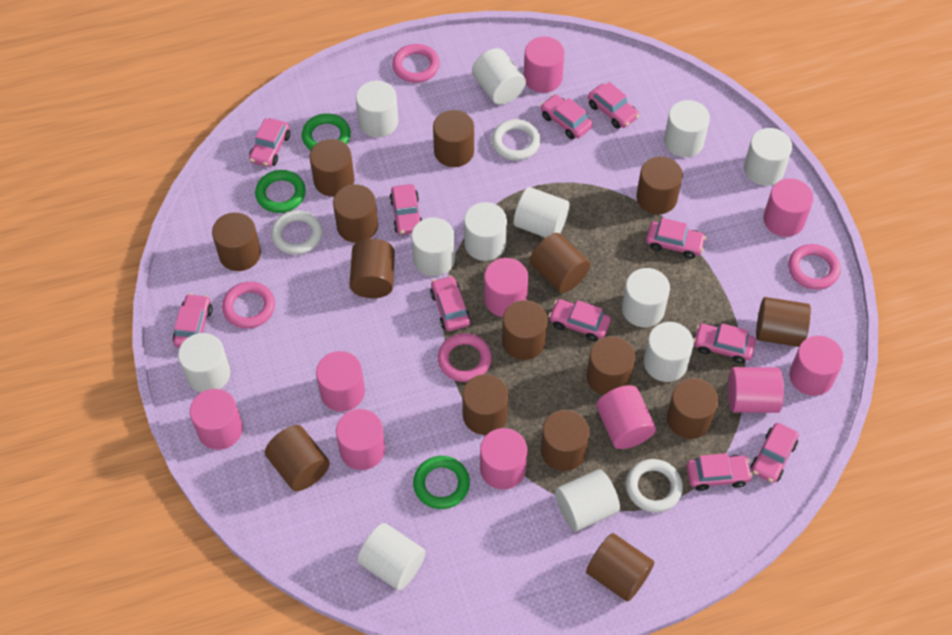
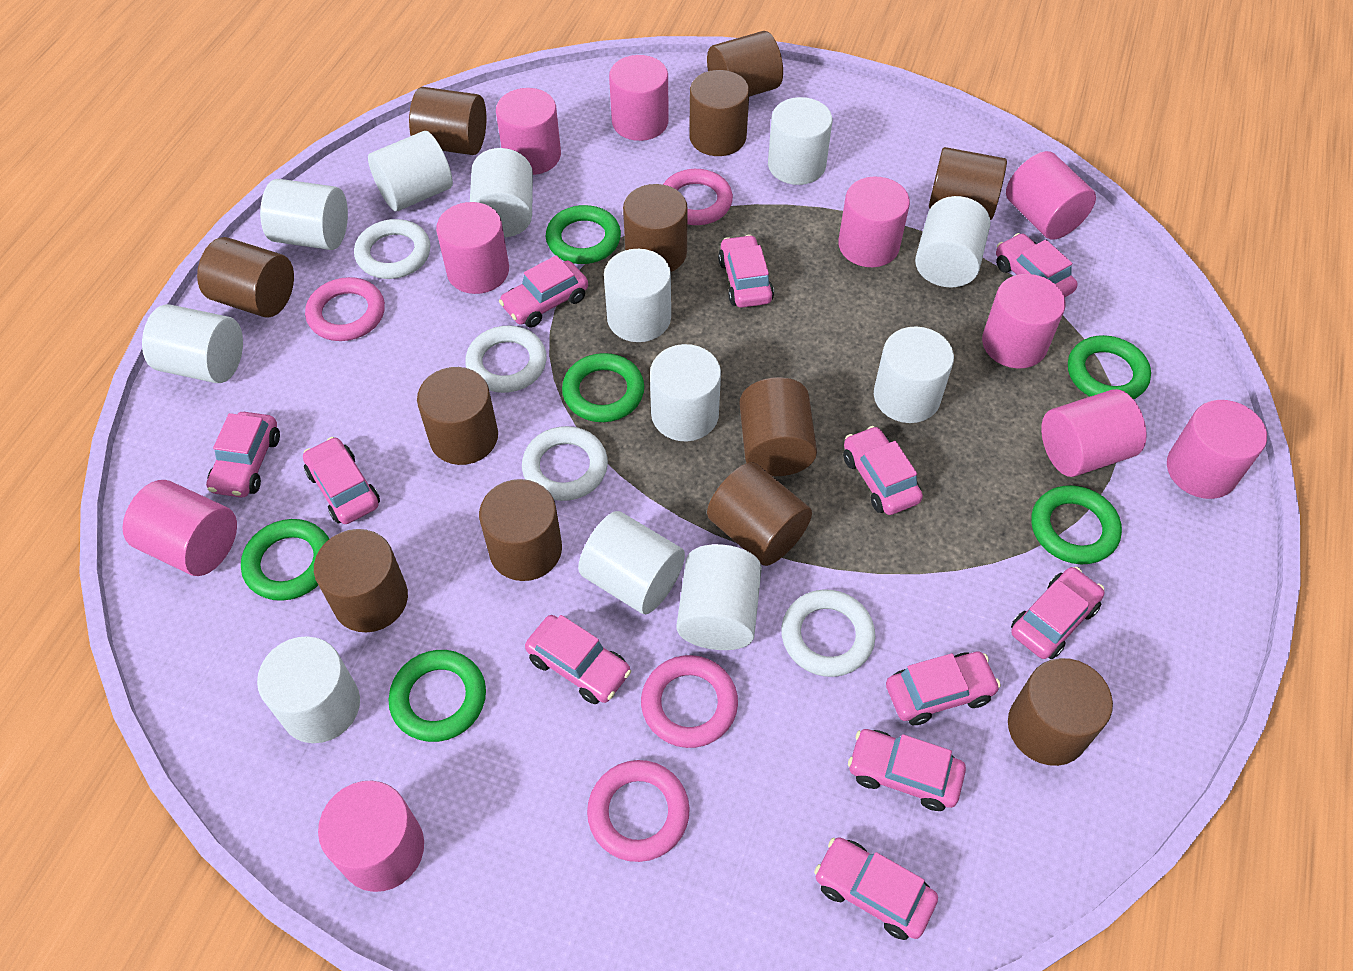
brown cylinder: [212,212,261,271] [265,425,330,491] [310,139,354,197] [333,184,378,243] [349,239,395,298] [433,110,474,167] [462,374,509,435] [502,300,548,360] [530,233,590,293] [541,410,589,471] [586,533,654,602] [587,336,635,395] [636,156,683,214] [667,378,719,439] [756,297,811,347] = 15 -> [197,237,294,318] [314,529,408,632] [409,87,486,155] [417,367,498,465] [479,479,562,581] [623,184,688,272] [689,70,749,156] [707,31,783,97] [707,462,812,566] [739,377,817,476] [929,147,1007,220] [1008,658,1113,766] = 12
green ring: [255,170,306,213] [302,113,351,150] [413,456,470,509] = 3 -> [241,519,329,601] [389,650,486,742] [546,205,621,264] [562,353,644,422] [1031,485,1122,564] [1068,335,1151,399] = 6
white ring: [271,210,322,255] [491,119,541,161] [626,459,683,513] = 3 -> [354,219,430,279] [465,325,547,393] [522,426,608,501] [781,590,875,677] = 4

